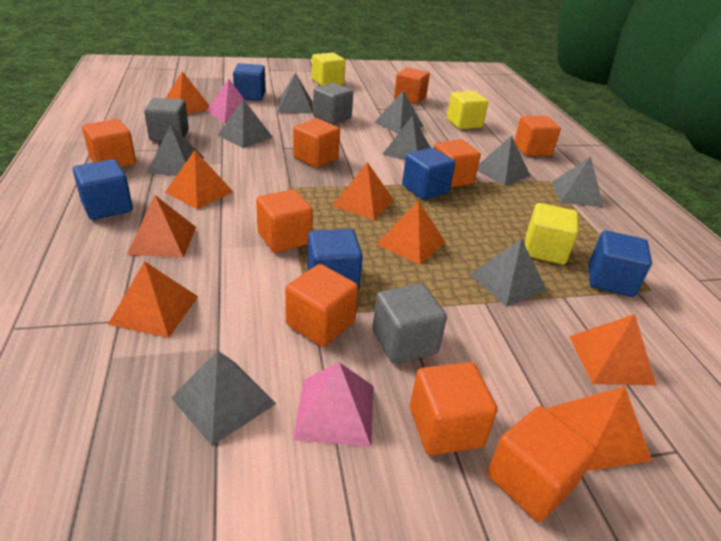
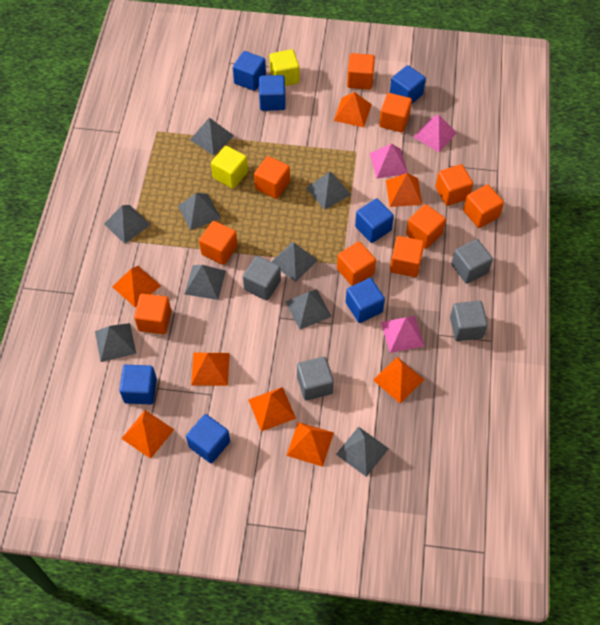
blue cube: [73,159,133,220] [233,63,266,101] [307,229,363,291] [402,148,455,200] [589,230,652,297] = 5 -> [119,365,157,404] [186,414,230,463] [233,51,266,91] [259,75,286,111] [346,278,385,323] [355,198,394,243] [390,65,426,103] = 7
grey cube: [144,98,189,141] [313,83,353,124] [372,283,447,364] = 3 -> [243,256,281,300] [297,357,334,401] [450,301,488,341] [451,239,493,284] = 4
orange cube: [82,119,136,167] [256,189,313,253] [285,264,358,347] [293,119,340,168] [394,67,430,104] [410,362,497,455] [434,139,481,187] [487,406,596,522] [514,116,561,156] = 9 -> [134,293,171,334] [199,221,238,265] [254,156,290,199] [337,241,376,286] [347,53,375,90] [379,93,412,132] [390,236,425,277] [406,204,446,249] [435,164,473,206] [463,184,504,228] = 10
pink pyramid: [206,79,253,123] [293,362,373,447] = 2 -> [370,144,408,178] [381,316,424,353] [414,115,457,152] = 3
yellow cube: [312,52,346,86] [447,91,488,129] [525,203,578,265] = 3 -> [211,146,248,189] [269,49,299,86] = 2

